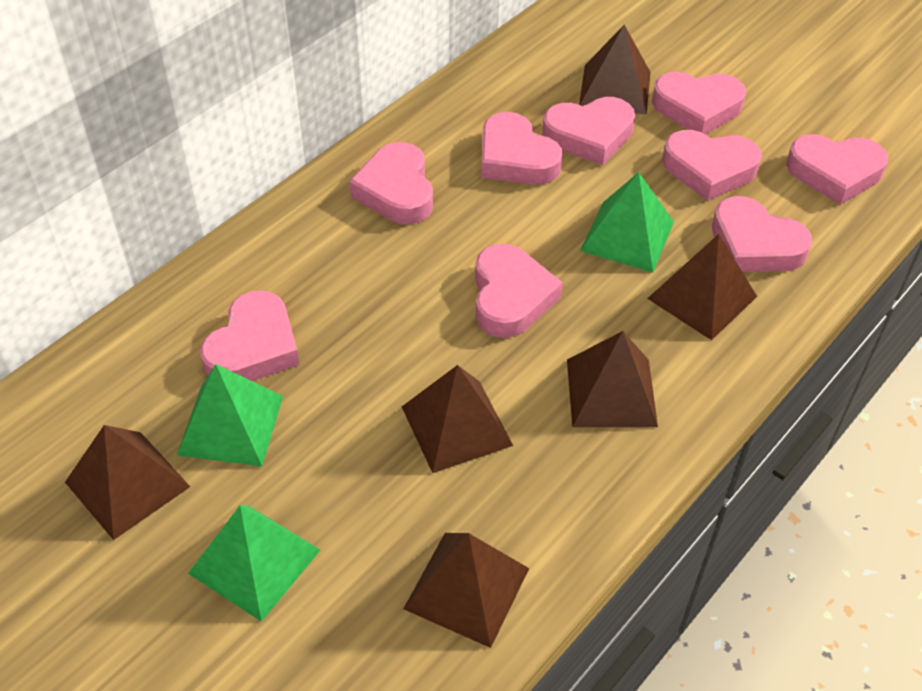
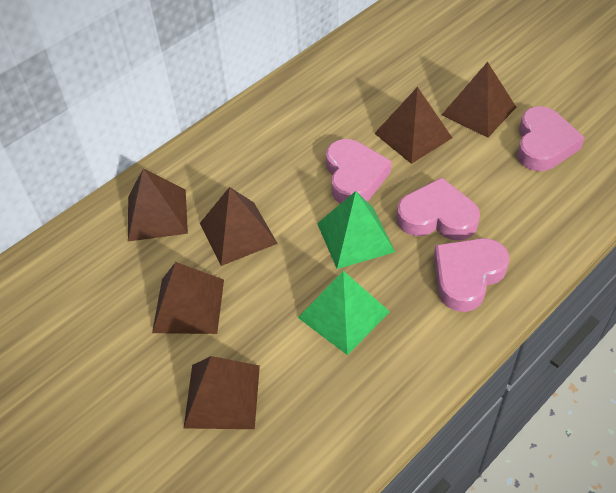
green pyramid: [177,364,283,466] [188,505,320,622] [580,172,674,273] = 3 -> [298,271,390,355] [317,191,395,269] = 2
pink heart: [200,290,300,381] [349,142,433,224] [475,244,563,338] [481,112,563,185] [542,97,635,165] [652,72,746,134] [662,130,762,201] [712,196,812,272] [786,134,888,205] = 9 -> [326,139,392,204] [397,177,480,241] [434,238,509,312] [517,106,585,171] = 4

